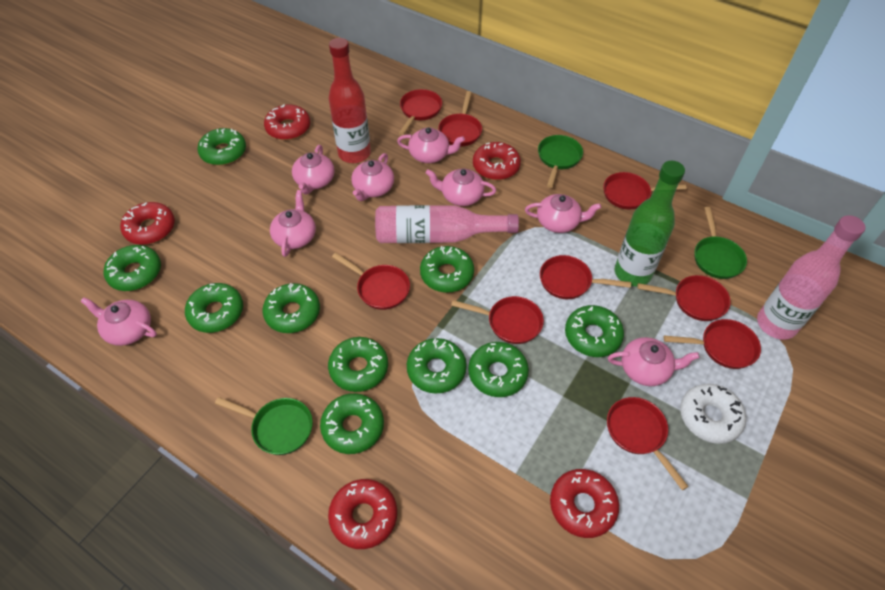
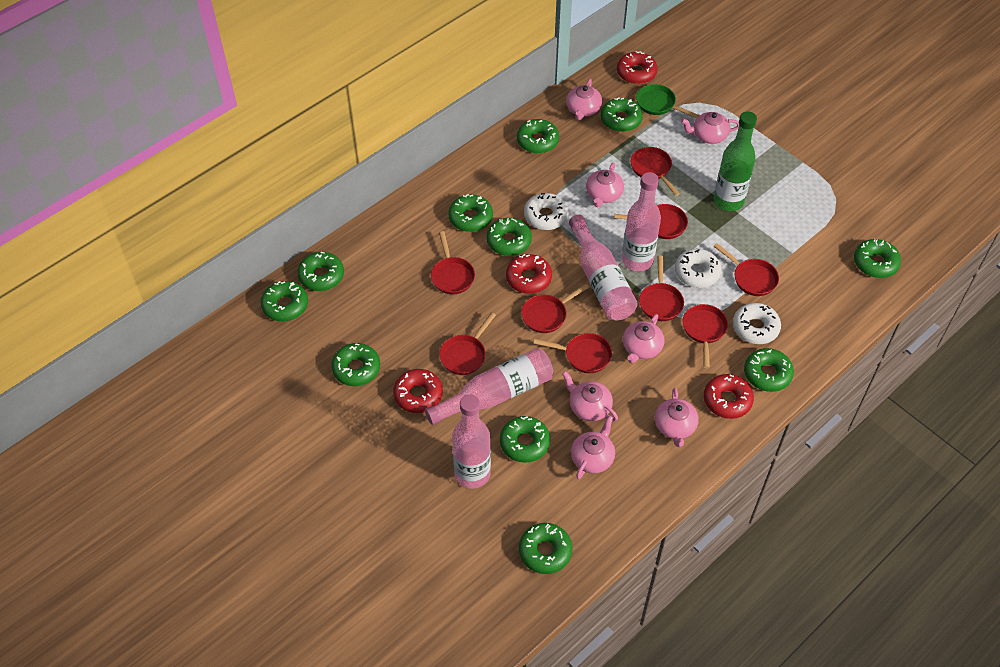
green donut: [104,245,161,291] [185,283,243,333] [197,128,246,165] [262,283,320,333] [320,393,384,454] [328,337,388,392] [407,338,467,394] [420,246,474,293] [468,342,529,397] [565,305,624,357] = 10 -> [261,281,308,321] [297,252,344,291] [331,343,380,386] [448,194,493,232] [487,218,532,256] [500,416,550,463] [517,119,559,154] [519,523,572,574] [601,97,643,132] [744,348,794,392] [854,239,901,278] = 11
green pan: [215,397,313,455] [538,135,583,188] [695,207,747,279] = 3 -> [636,84,699,118] = 1
pink bottle: [375,205,519,243] [757,215,865,340] = 2 -> [425,348,554,425] [452,395,491,489] [569,215,638,320] [622,172,661,271] = 4
pink teapot: [81,297,157,346] [270,190,316,257] [292,145,335,195] [351,153,394,201] [397,127,465,163] [426,168,496,206] [525,194,601,233] [608,337,700,386] = 8 -> [562,371,618,421] [566,79,602,120] [571,416,615,480] [586,163,624,207] [623,314,665,364] [655,388,699,447] [681,112,739,144] = 7
red bottle: [328,38,371,163] = 1 -> none = 0
red donut: [120,202,175,245] [264,104,310,140] [328,479,397,549] [473,142,521,180] [550,469,619,538] = 5 -> [393,369,443,413] [506,254,552,294] [617,51,658,84] [704,374,754,419] = 4
white donut: [680,384,746,444] = 1 -> [524,193,569,230] [675,249,721,288] [733,303,781,344] = 3

